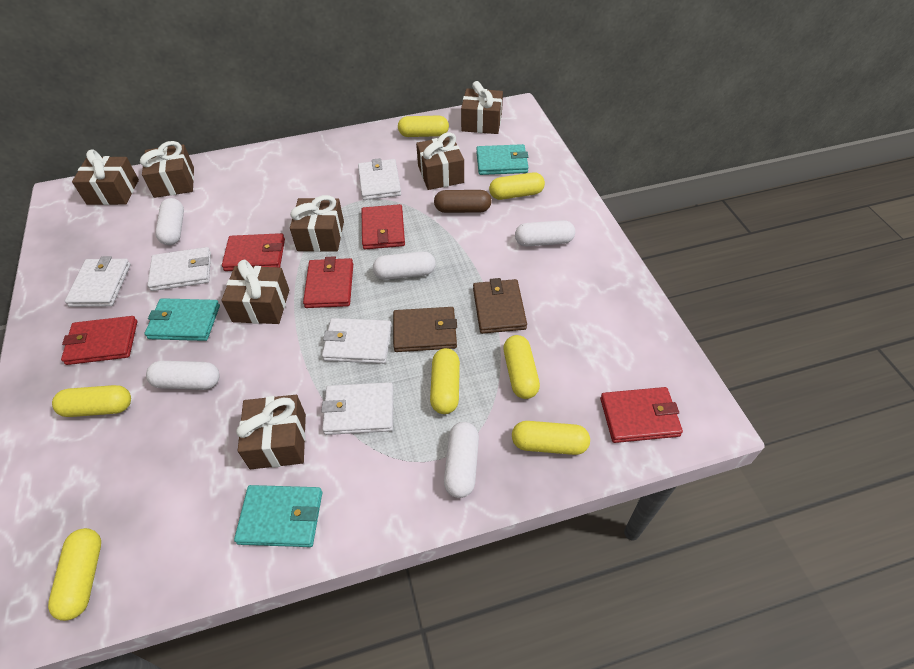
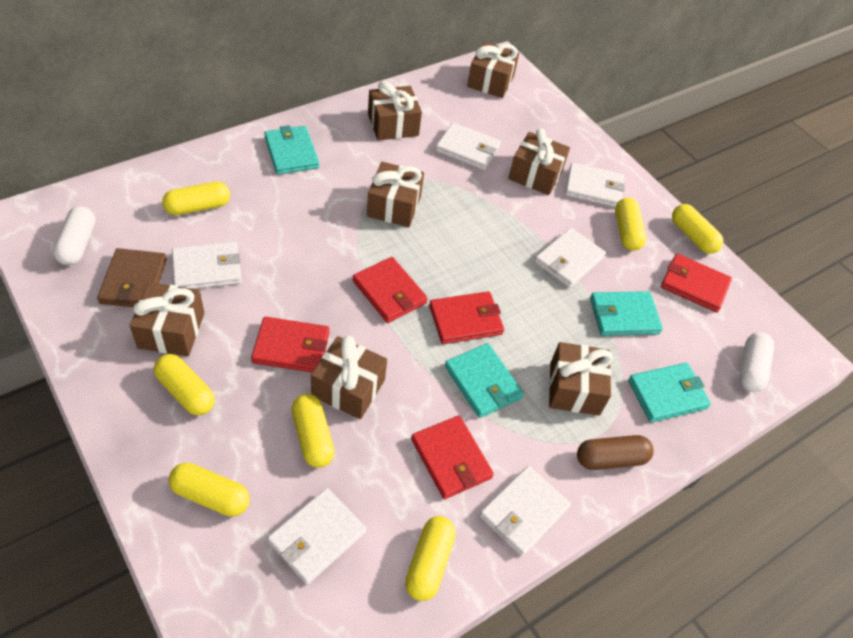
brown wallet: [393,307,457,352] [473,278,527,334] = 2 -> [97,248,167,307] = 1
turquoise wallet: [145,298,220,341] [234,485,322,547] [476,144,529,175] = 3 -> [264,125,319,175] [445,343,524,418] [590,291,663,336] [628,363,711,422] = 4
white capsule: [146,361,220,390] [155,198,184,245] [373,251,436,280] [444,422,479,498] [515,220,575,246] = 5 -> [53,206,95,265] [739,332,774,392] = 2
white wallet: [65,256,131,307] [147,247,211,291] [321,382,393,435] [322,318,392,364] [358,158,401,200] = 5 -> [172,242,242,289] [267,488,366,585] [436,122,501,170] [479,466,571,556] [534,228,606,288] [565,162,625,207] = 6

